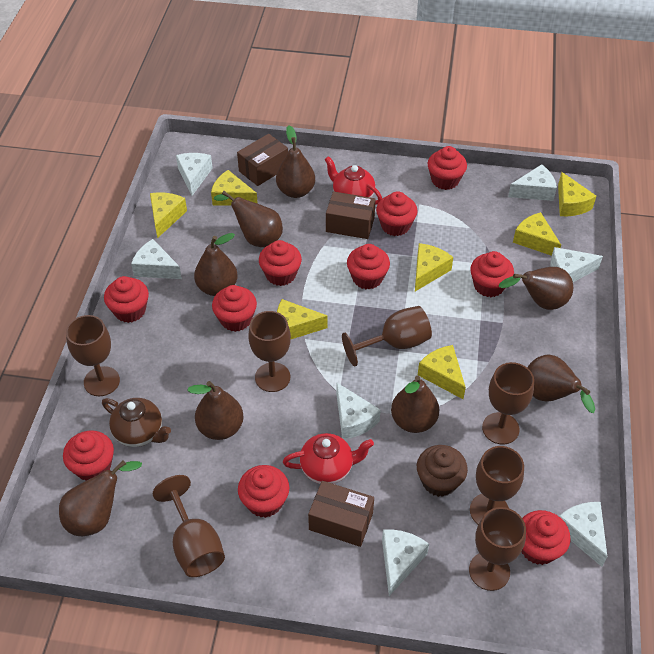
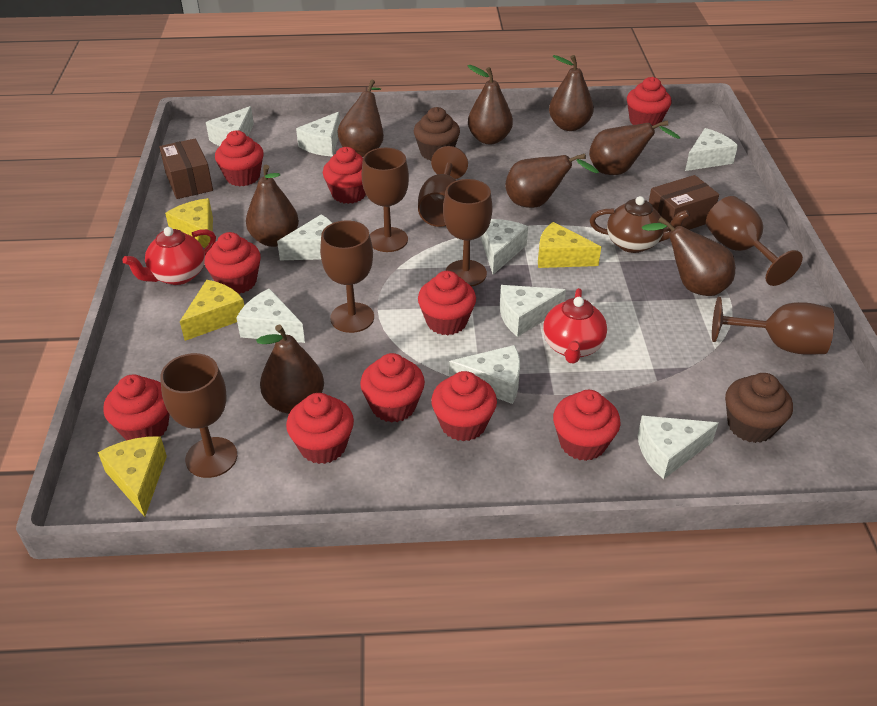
brown box: [237,134,288,186] [308,481,374,547] [326,192,376,239] = 3 -> [159,138,213,199] [649,175,719,230] = 2
brown cupcake: [417,445,468,497] = 1 -> [414,107,460,161] [725,373,793,443] = 2
white cheese: [131,239,182,279] [176,153,213,196] [336,382,381,439] [382,529,429,596] [508,164,557,201] [550,247,603,282] [559,502,607,567] = 7 -> [206,106,254,146] [237,288,305,343] [277,214,332,260] [296,112,340,156] [449,345,520,404] [481,219,528,274] [500,285,566,337] [638,415,718,479] [685,128,738,171] = 9
yellow cheese: [150,192,187,238] [211,170,258,206] [277,299,328,339] [415,243,453,291] [418,345,466,399] [513,212,561,256] [558,172,596,216] = 7 -> [98,436,167,517] [165,198,213,248] [180,280,244,341] [538,222,601,268] = 4

